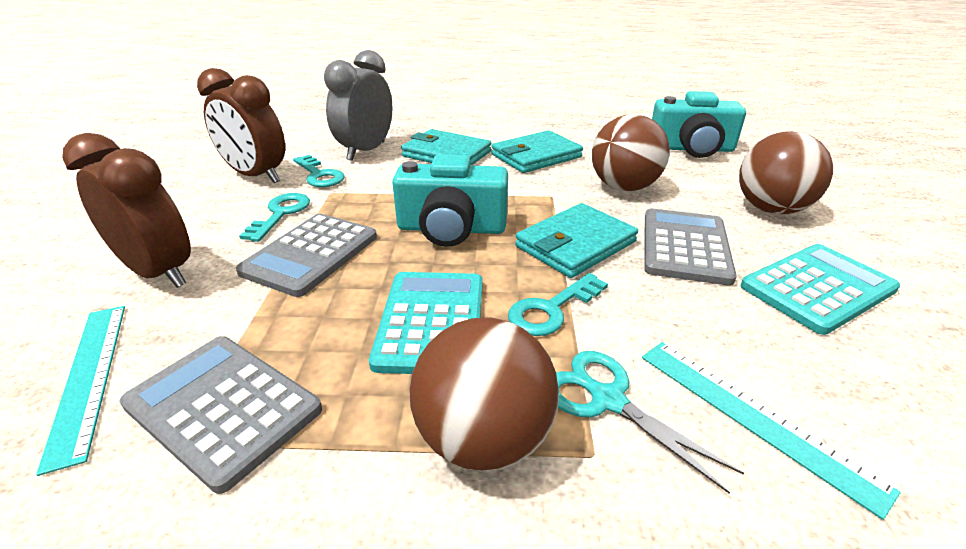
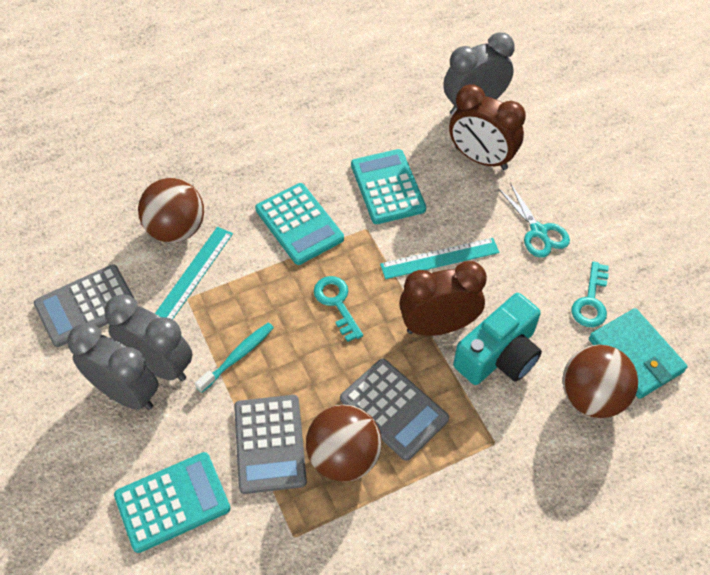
grey clock: [324,50,393,161] = 1 -> [68,323,159,410] [104,294,193,381] [443,32,515,115] = 3
turquoise calculator: [369,272,483,374] [741,244,900,335] = 2 -> [114,452,230,553] [255,183,344,265] [351,149,426,224] = 3
turquoise camera: [392,154,508,247] [652,91,746,158] = 2 -> [453,293,542,385] = 1
turquoise key: [239,193,310,242] [293,155,345,187] [508,273,608,336] = 3 -> [314,276,363,342] [571,261,609,327] = 2
turquoise toothbrush: none = 0 -> [195,323,274,393] = 1
turquoise wallet: [401,129,492,166] [491,130,583,173] [515,203,638,278] = 3 -> [589,308,688,399] = 1

